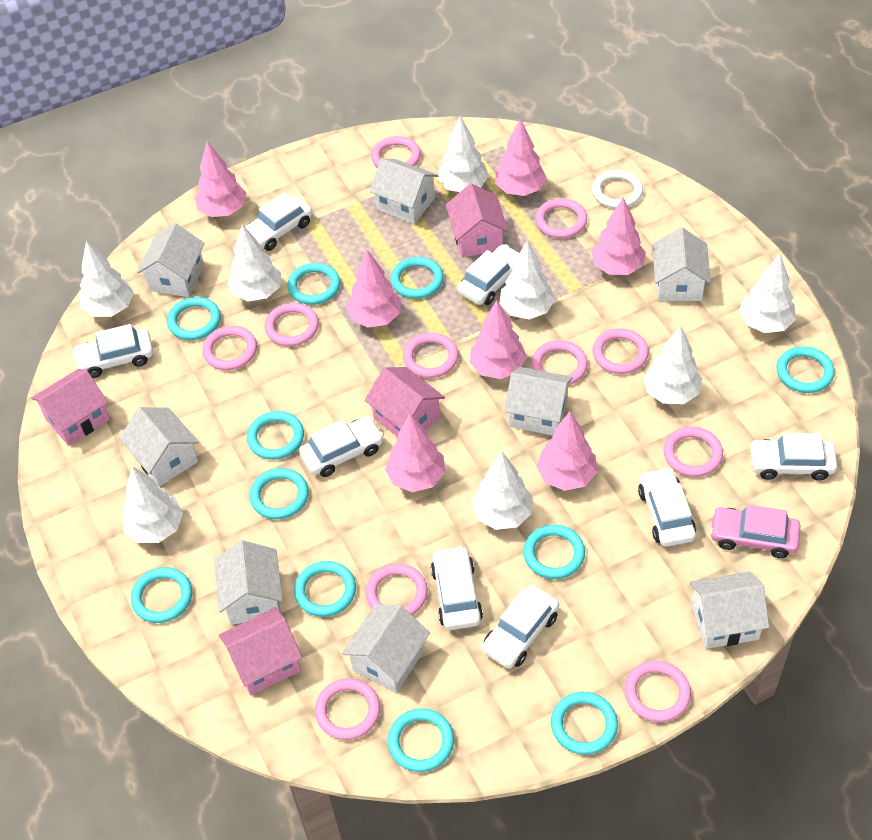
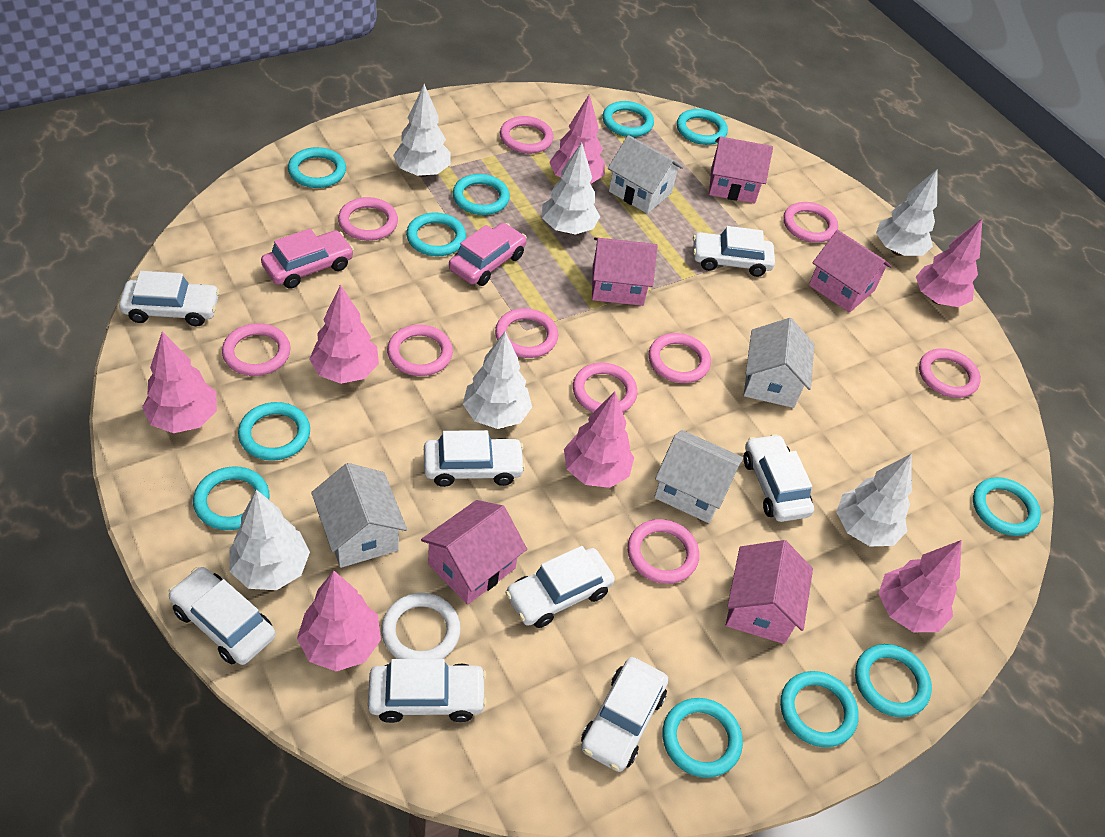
pink car: [710,505,801,558] = 1 -> [261,228,354,289] [449,223,527,286] = 2
pink house: [31,369,110,446] [219,608,302,695] [365,367,445,437] [446,183,508,258] = 4 -> [421,500,527,605] [592,237,657,306] [709,136,773,203] [726,540,813,644] [809,230,892,313] = 5
pink ring: [202,326,257,370] [265,303,319,346] [315,678,380,740] [365,564,428,615] [371,136,421,168] [403,333,458,378] [531,340,588,385] [535,198,587,238] [593,328,649,374] [624,660,691,722] [663,427,723,477] = 11 -> [222,323,291,376] [338,197,398,241] [387,325,453,376] [495,308,558,358] [500,116,553,154] [573,362,637,412] [627,519,699,584] [649,333,711,383] [783,202,838,243] [919,348,981,398] = 10
white house: [119,407,199,487] [137,223,205,297] [214,540,283,625] [342,605,430,693] [370,158,438,224] [504,367,573,435] [652,228,711,301] [690,571,769,649] = 8 -> [311,463,407,568] [608,135,683,214] [654,430,744,523] [744,318,814,408] = 4
white tree: [80,241,134,317] [123,466,183,543] [227,224,281,301] [437,116,489,192] [471,451,533,530] [499,241,555,320] [643,326,702,404] [739,254,796,333] = 8 -> [229,489,310,590] [393,84,451,177] [463,331,532,429] [542,142,600,234] [836,453,912,546] [876,169,938,256] = 6

